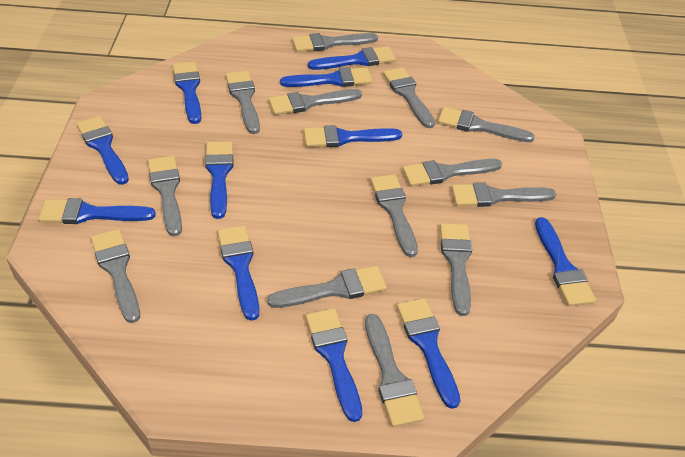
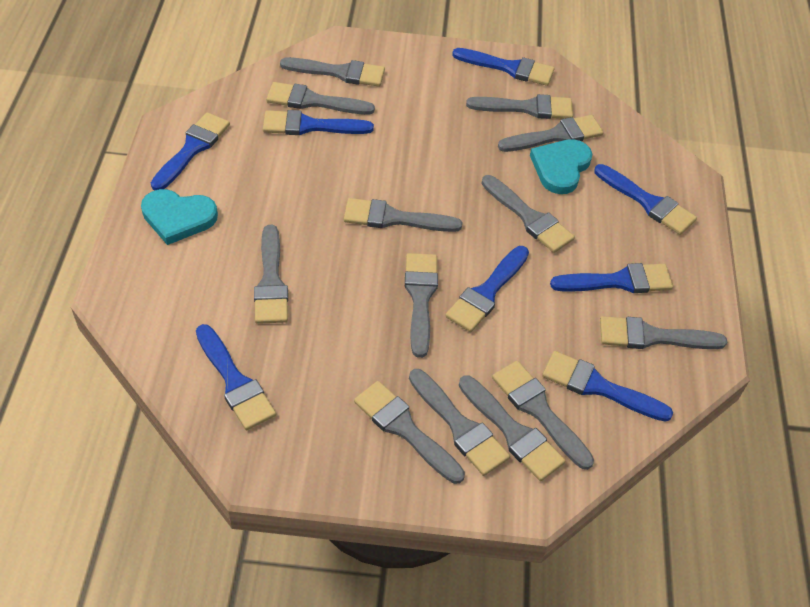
blue brush: [39,198,156,224] [77,116,129,185] [173,62,201,124] [205,141,233,219] [218,225,260,321] [280,67,372,87] [304,125,402,147] [306,308,362,422] [308,46,396,70] [397,298,460,409] [535,217,596,306] = 11 -> [151,112,230,190] [196,324,276,430] [263,110,374,135] [445,246,529,332] [452,48,554,86] [542,351,673,422] [550,263,673,293] [594,164,697,235] = 8
turquoise heart: none = 0 -> [141,189,218,245] [530,139,592,194] = 2

